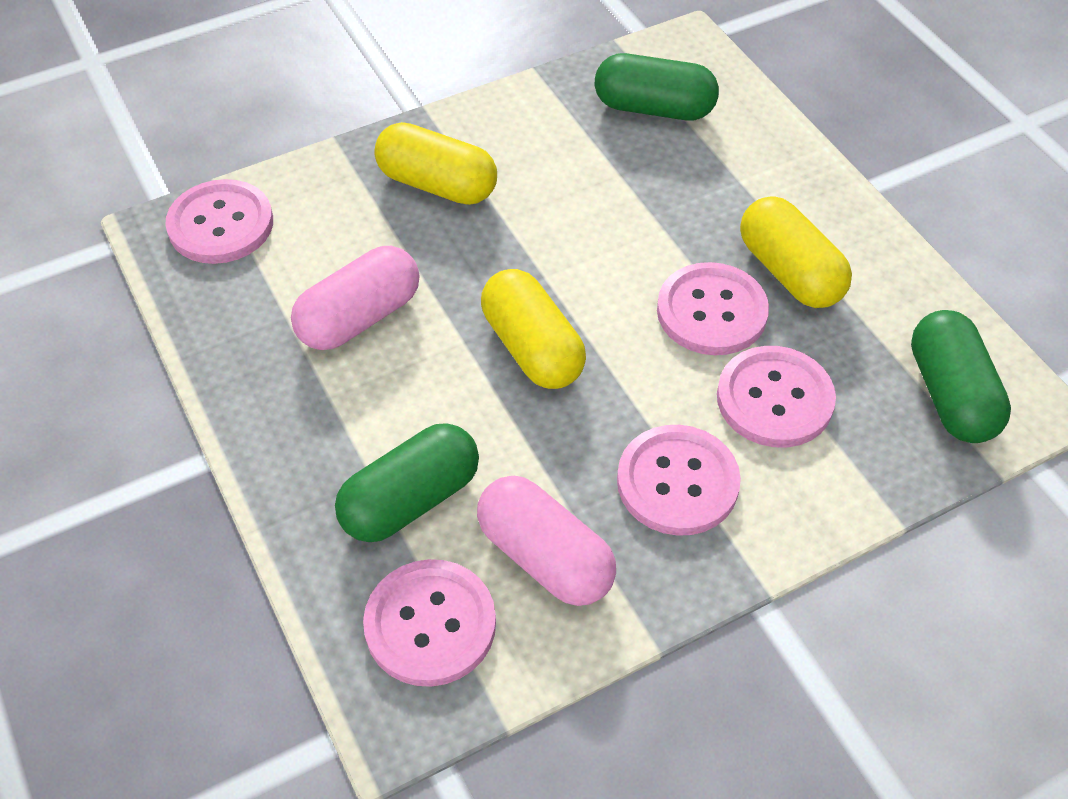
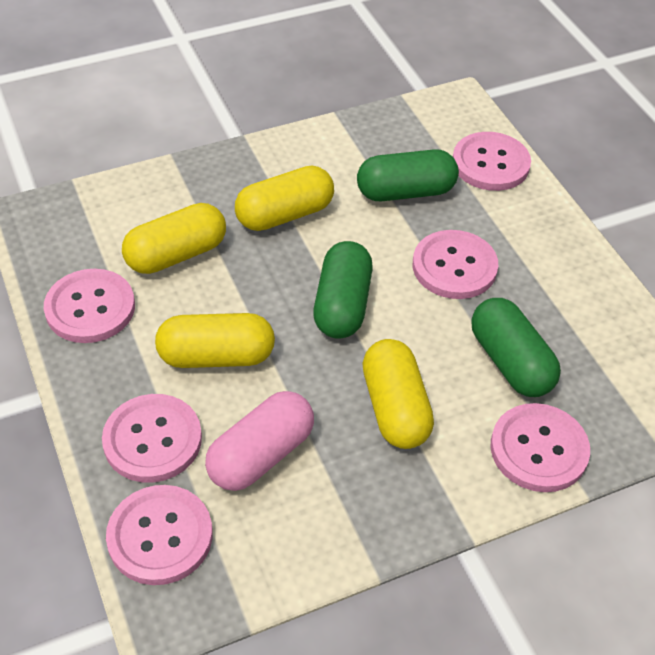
pink button: [165,179,273,264] [363,559,496,687] [617,425,741,536] [657,262,769,355] [717,346,836,448] = 5 -> [44,269,135,343] [102,394,202,483] [106,485,213,585] [413,230,498,299] [453,132,531,191] [491,403,590,492] = 6
pink capsule: [291,246,419,350] [477,476,616,606] = 2 -> [205,391,314,491] = 1
yellow capsule: [374,122,497,205] [481,269,586,389] [740,197,852,308] = 3 -> [122,203,226,274] [155,313,275,368] [235,165,334,231] [362,339,434,449] = 4

